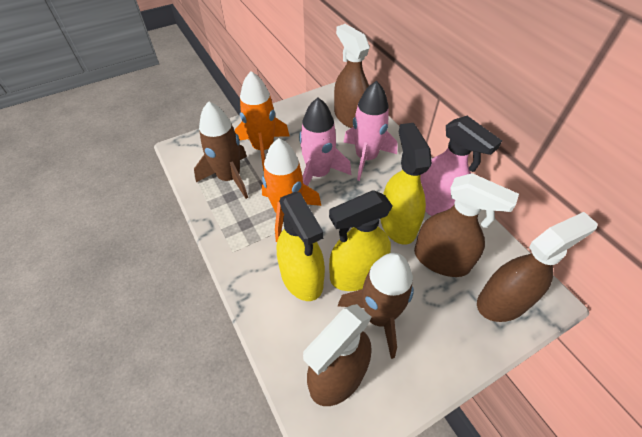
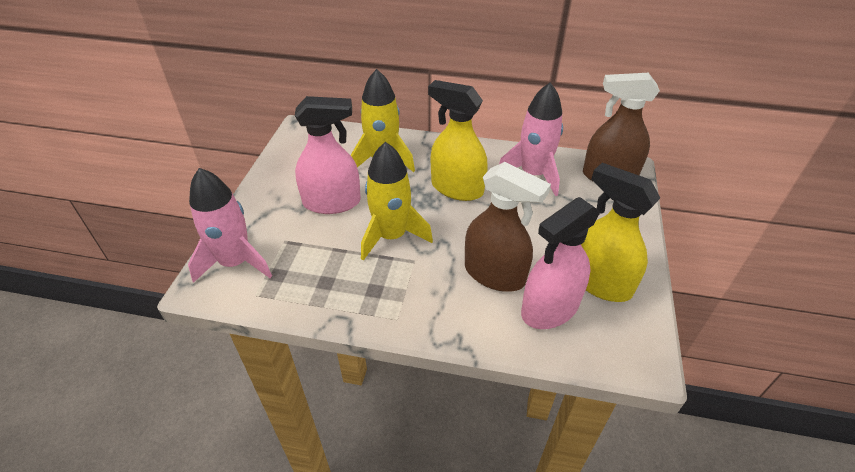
brown rocket: [194,101,248,199] [338,253,414,359] = 2 -> none = 0
brown spray bottle: [303,304,371,406] [334,24,370,128] [414,173,519,277] [477,212,598,322] = 4 -> [465,162,551,292] [583,73,660,181] = 2
orange rocket: [235,71,289,171] [262,138,321,242] = 2 -> none = 0
pink spray bottle: [420,116,502,216] = 1 -> [295,96,361,214] [521,197,600,329] = 2
yellow rocket: none = 0 -> [350,69,415,172] [361,142,433,261] = 2
yellow spray bottle: [277,192,325,301] [329,190,393,291] [380,123,432,245] = 3 -> [428,80,488,201] [581,163,660,302] = 2

